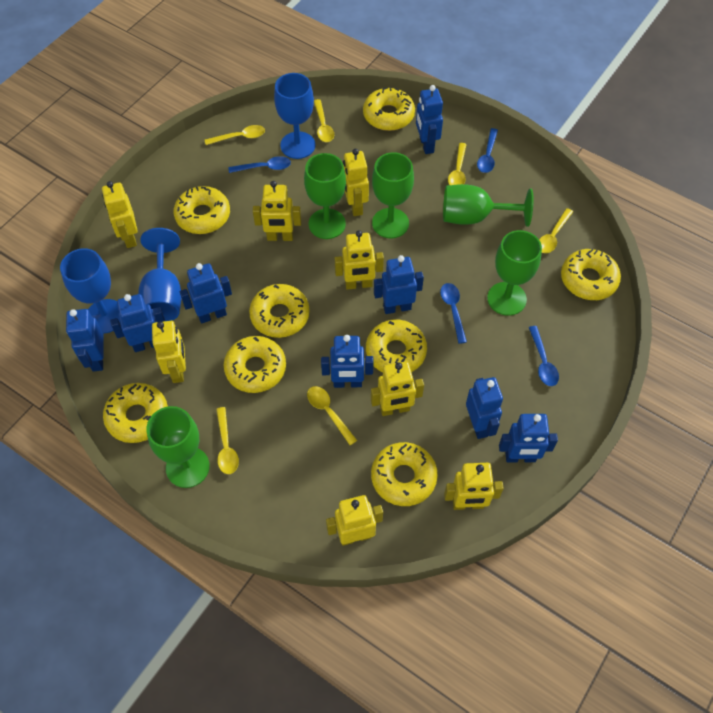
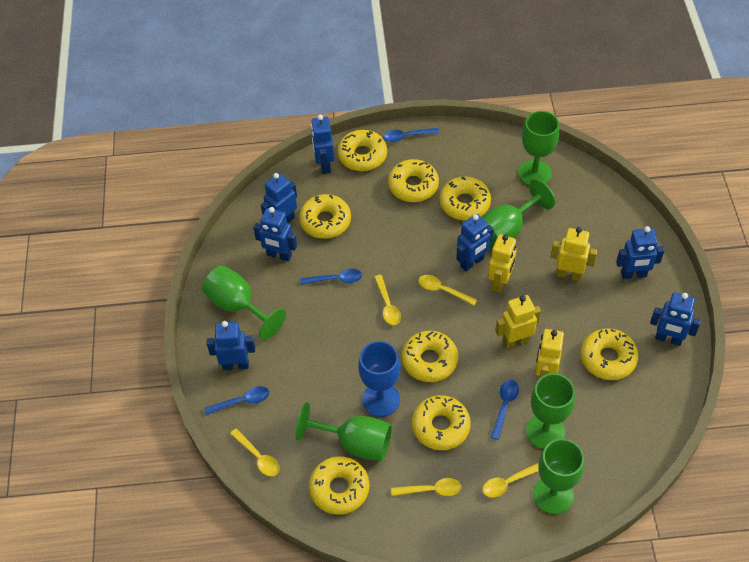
blue goblet: [60,248,120,334] [138,228,181,322] [274,73,316,159] = 3 -> [358,341,401,417] = 1
blue robot: [66,309,104,372] [110,294,165,352] [180,263,232,324] [321,335,374,388] [374,255,424,314] [416,85,443,154] [466,377,503,439] [499,414,558,462] = 8 -> [207,321,255,370] [253,207,297,261] [261,173,297,223] [311,115,335,174] [456,214,493,271] [616,226,664,279] [650,292,701,346] = 7
green goblet: [147,406,210,488] [304,153,346,239] [372,152,414,238] [443,184,533,227] [487,230,542,316] = 5 -> [202,265,286,340] [296,402,392,461] [482,179,555,249] [518,111,559,186] [526,373,575,449] [533,439,584,514] = 6
yellow robot: [102,181,138,248] [152,321,186,383] [253,181,301,241] [326,495,383,546] [335,230,384,290] [343,149,369,216] [371,362,424,416] [444,463,504,510] = 8 -> [488,234,517,293] [495,295,541,349] [535,329,564,379] [551,227,597,281] = 4
yellow spoon: [205,125,265,145] [216,407,239,474] [307,386,357,445] [314,99,334,142] [448,143,467,185] [539,208,573,253] = 6 -> [230,429,280,476] [375,275,401,325] [391,478,461,496] [418,275,477,305] [482,463,539,498] = 5

